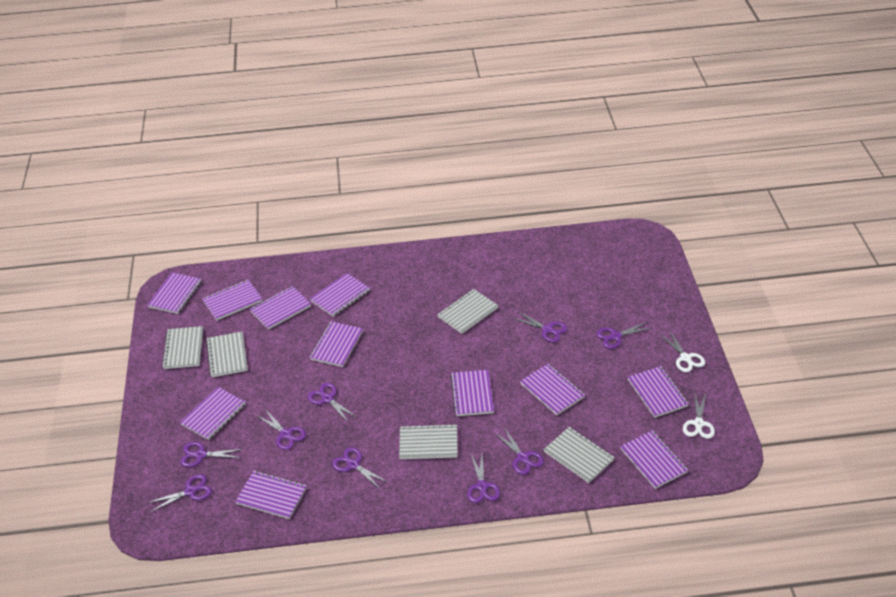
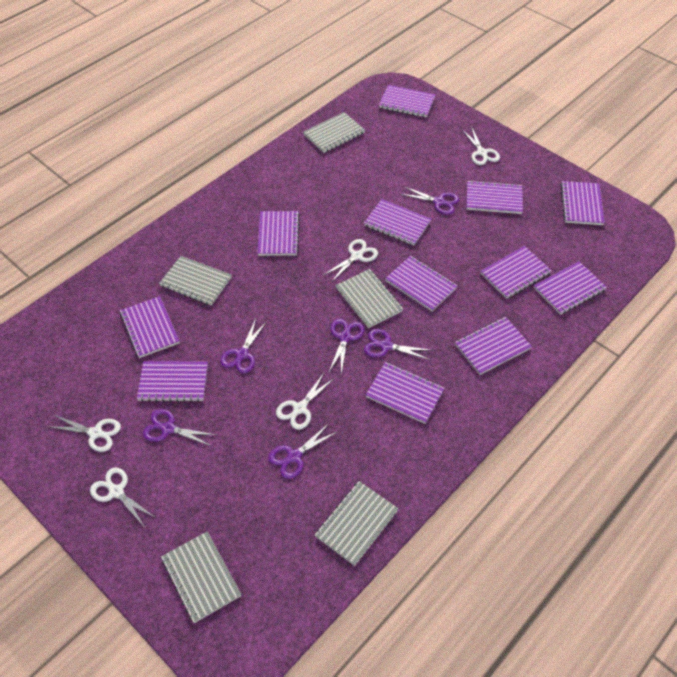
purple notebook: [148,272,202,314] [180,387,246,440] [202,280,262,321] [235,471,307,519] [250,286,311,329] [310,273,370,316] [310,321,363,367] [451,370,494,416] [520,364,585,415] [620,430,688,489] [628,366,689,418] = 11 -> [120,296,180,358] [137,361,208,402] [257,211,300,256] [364,199,431,245] [366,362,444,424] [379,85,436,117] [385,256,458,312] [455,317,532,375] [467,180,523,214] [480,246,552,299] [534,261,607,315] [561,181,605,225] = 12
purple scissors: [147,474,212,512] [180,442,243,467] [256,409,306,450] [308,383,358,423] [332,447,389,489] [467,454,500,503] [494,428,544,475] [512,312,567,342] [596,322,652,349] = 9 -> [143,409,216,446] [220,319,267,373] [268,423,337,479] [329,319,365,375] [364,329,433,360] [400,186,459,215] = 6
white scissors: [660,330,705,372] [683,394,715,439] = 2 -> [47,415,121,452] [90,468,156,526] [276,373,335,430] [324,239,378,281] [463,127,500,165] = 5

